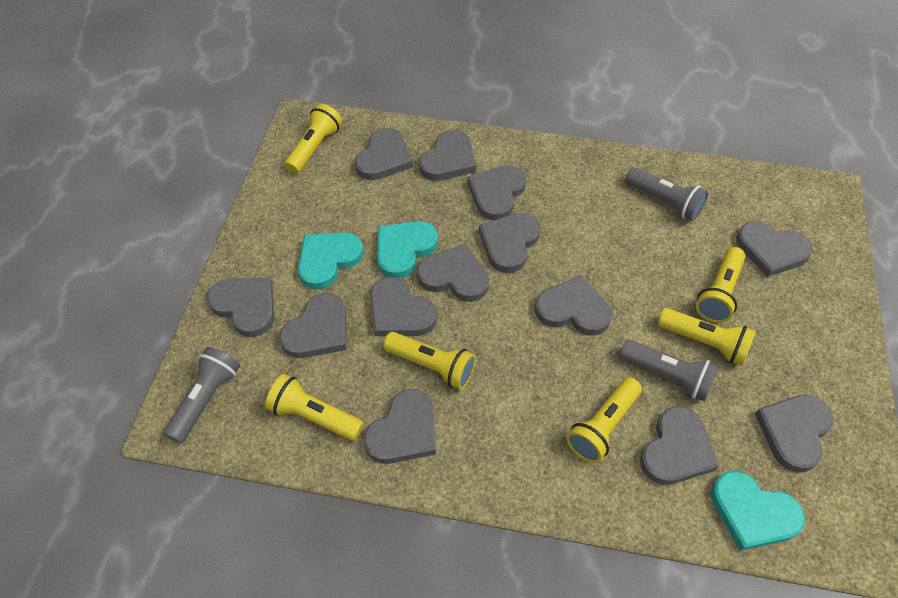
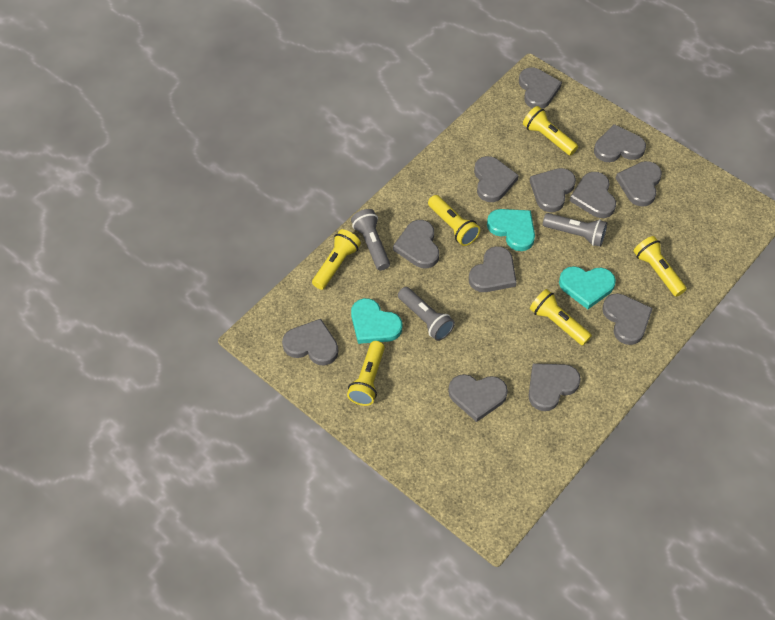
grey heart: [207,278,274,337] [279,293,346,358] [355,128,413,180] [363,389,436,464] [370,277,437,336] [417,244,489,302] [419,130,476,181] [467,165,526,221] [479,213,541,273] [535,275,612,336] [640,406,719,485] [736,221,813,277] [755,395,833,473] = 13 -> [282,319,338,366] [393,220,439,268] [448,374,508,422] [469,246,517,292] [474,156,519,202] [519,67,562,109] [528,363,581,411] [530,168,576,212] [570,172,616,218] [594,124,646,162] [602,293,653,345] [616,161,662,207] = 12

